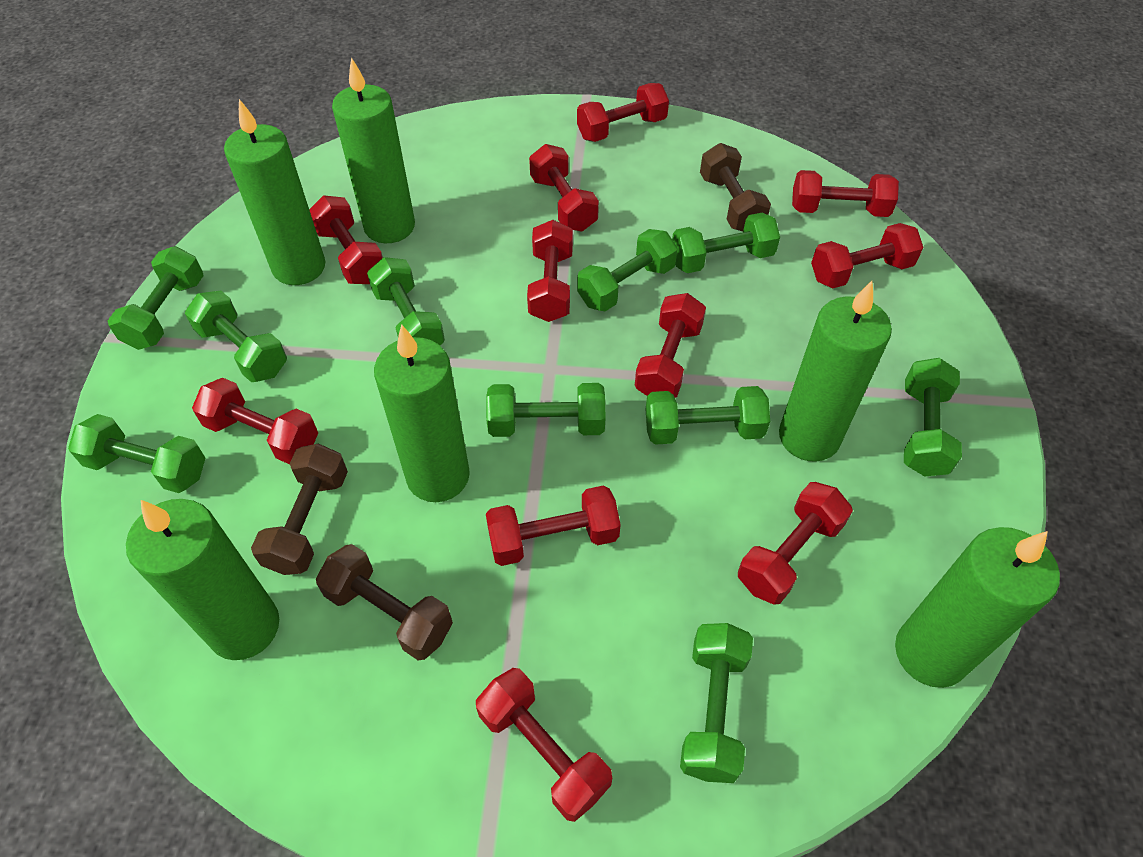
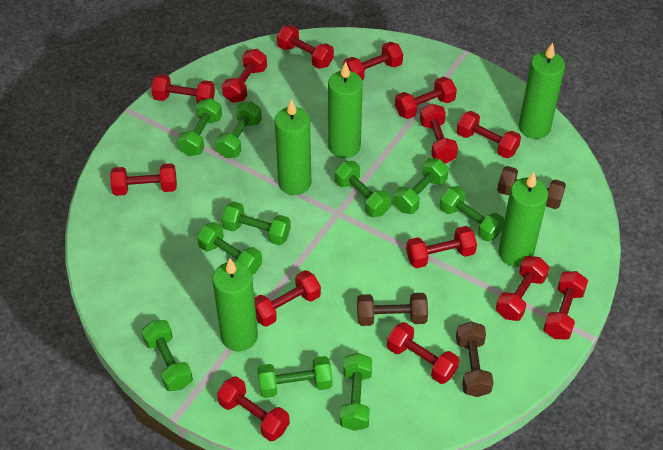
green candle: [126,499,279,660] [224,99,325,285] [332,57,415,243] [374,324,470,502] [779,281,892,462] [895,527,1060,688] = 6 -> [212,259,258,351] [275,99,311,195] [328,62,363,158] [499,172,548,267] [519,42,565,139] = 5
red dumbbell: [192,378,318,464] [309,195,383,284] [476,668,612,822] [486,485,621,566] [527,220,573,322] [529,144,599,232] [577,83,669,142] [635,293,706,398] [738,482,853,605] [792,170,899,217] [811,223,923,288] = 11 -> [110,163,177,196] [151,74,215,104] [217,376,290,441] [222,49,267,103] [254,270,321,327] [277,25,334,69] [343,42,403,80] [387,322,459,384] [395,77,457,119] [406,226,477,268] [420,104,458,164] [457,111,521,158] [496,256,549,321] [543,271,588,339] = 14

